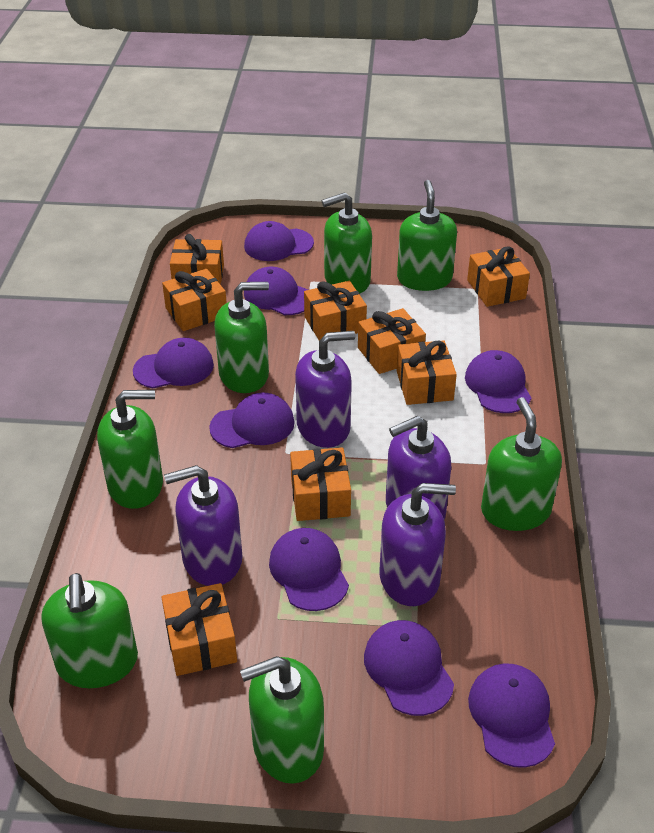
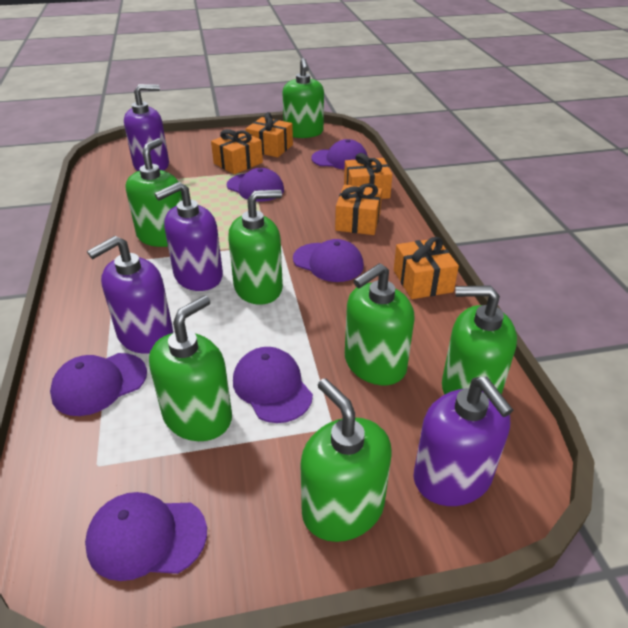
orange gift: [161,583,237,676] [162,269,227,331] [170,234,224,285] [290,447,351,521] [304,281,367,340] [358,308,426,374] [396,340,457,405] [467,246,530,307] = 8 -> [211,129,263,174] [246,112,293,157] [335,183,382,235] [344,153,393,199] [394,237,459,299] = 5
purple cap: [133,338,214,388] [209,393,295,448] [244,221,314,261] [244,267,308,315] [269,528,349,611] [364,620,454,716] [465,350,531,413] [468,663,555,768] = 8 -> [50,353,147,416] [85,492,207,581] [227,168,284,202] [233,347,313,423] [293,239,364,282] [311,139,368,170] = 6

